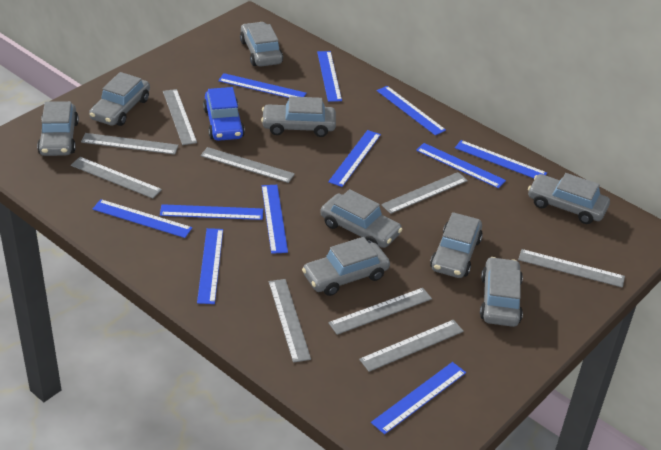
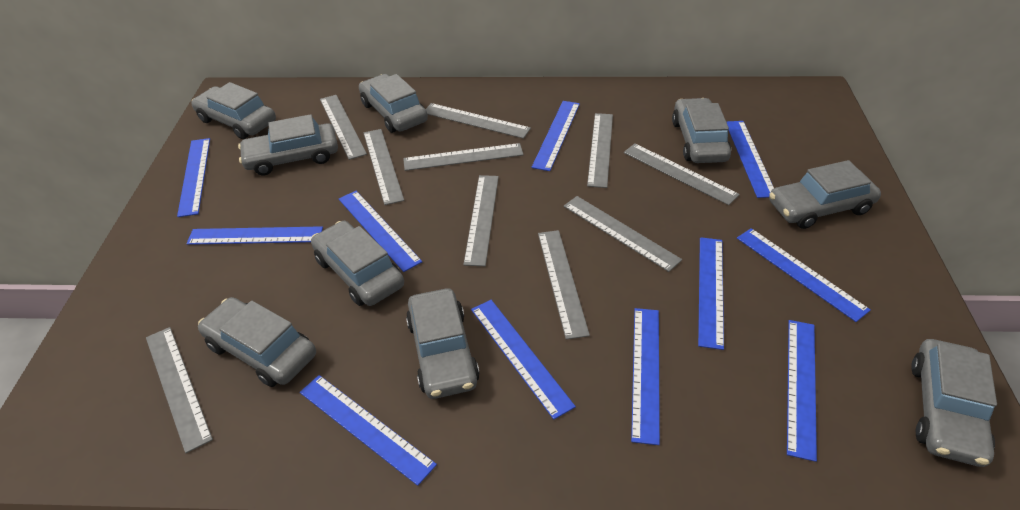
blue car: [203,87,245,141] = 1 -> none = 0
grey ruler: [71,157,162,199] [81,133,179,155] [163,89,197,145] [200,147,295,183] [269,279,311,363] [328,288,432,335] [359,320,464,372] [381,172,468,214] [518,249,625,288] = 9 -> [146,327,213,453] [320,95,367,160] [364,129,404,205] [403,143,524,171] [426,103,531,139] [463,175,499,266] [538,230,590,340] [564,196,682,272] [587,113,613,188] [624,143,740,205] = 10

